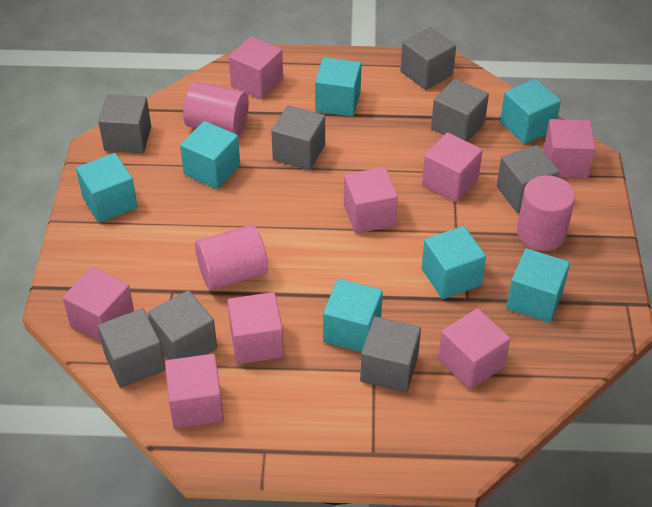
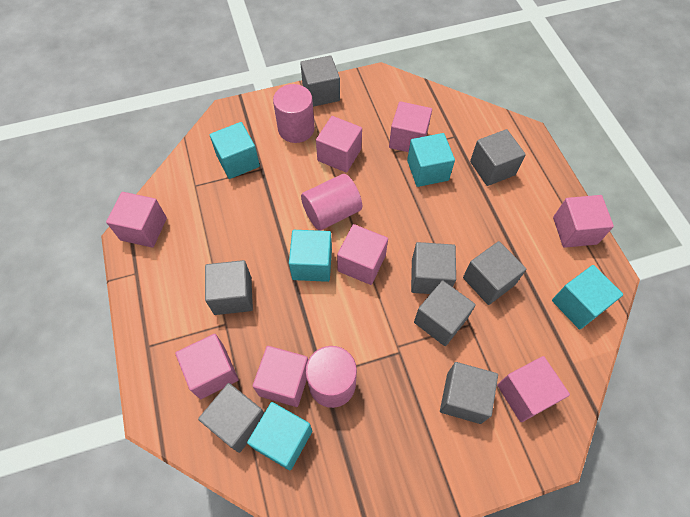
turquoise cube: [76,153,138,223] [180,121,240,189] [315,57,361,117] [323,279,383,352] [422,226,486,299] [500,79,561,144] [506,248,570,323] = 7 -> [210,122,260,179] [247,402,312,470] [289,230,332,282] [407,133,455,187] [552,265,623,330] = 5

